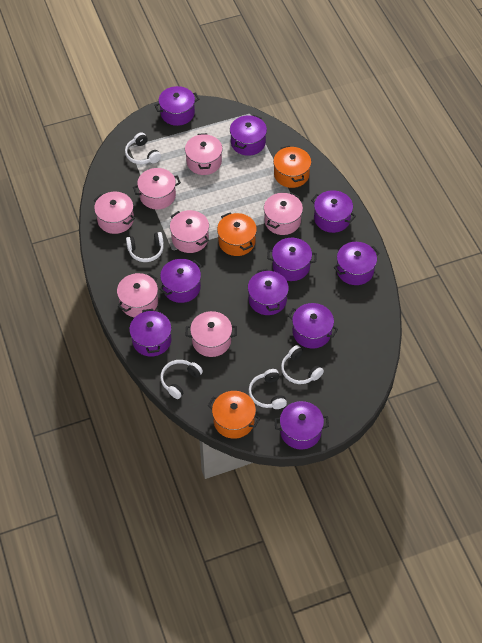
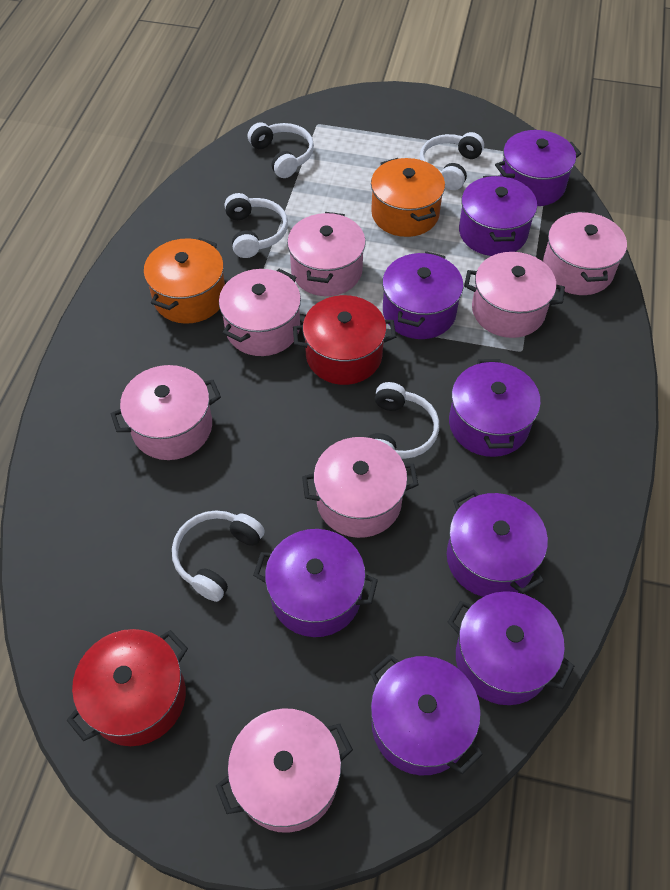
orange pot: [208,391,260,439] [217,213,257,256] [273,146,311,188] = 3 -> [144,237,225,324] [371,158,445,237] = 2
purple pot: [129,309,171,357] [154,86,199,126] [159,259,202,303] [230,115,267,156] [248,269,289,315] [267,238,317,281] [274,401,329,450] [288,303,338,348] [311,190,356,233] [334,242,379,285] = 10 -> [253,529,378,637] [370,654,483,776] [382,251,463,339] [447,489,548,597] [448,591,574,705] [449,359,541,457] [459,176,537,256] [495,130,581,206] = 8
red pot: none = 0 -> [67,629,188,746] [293,295,396,385] = 2

